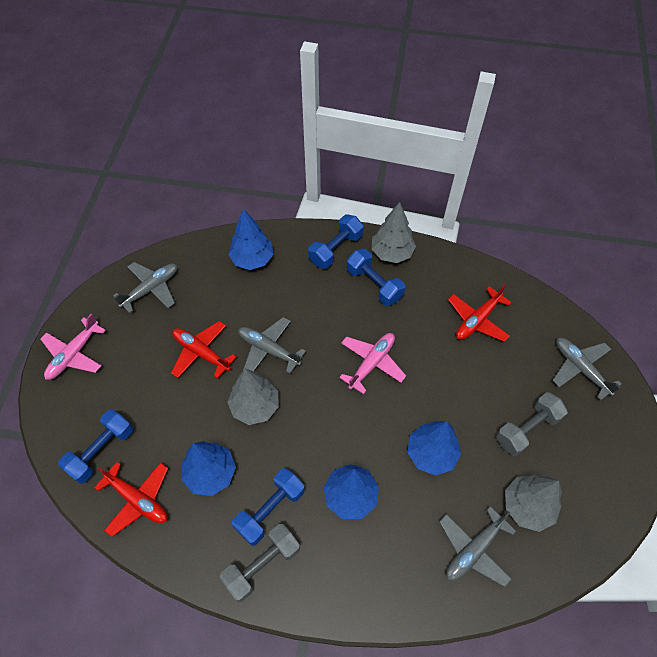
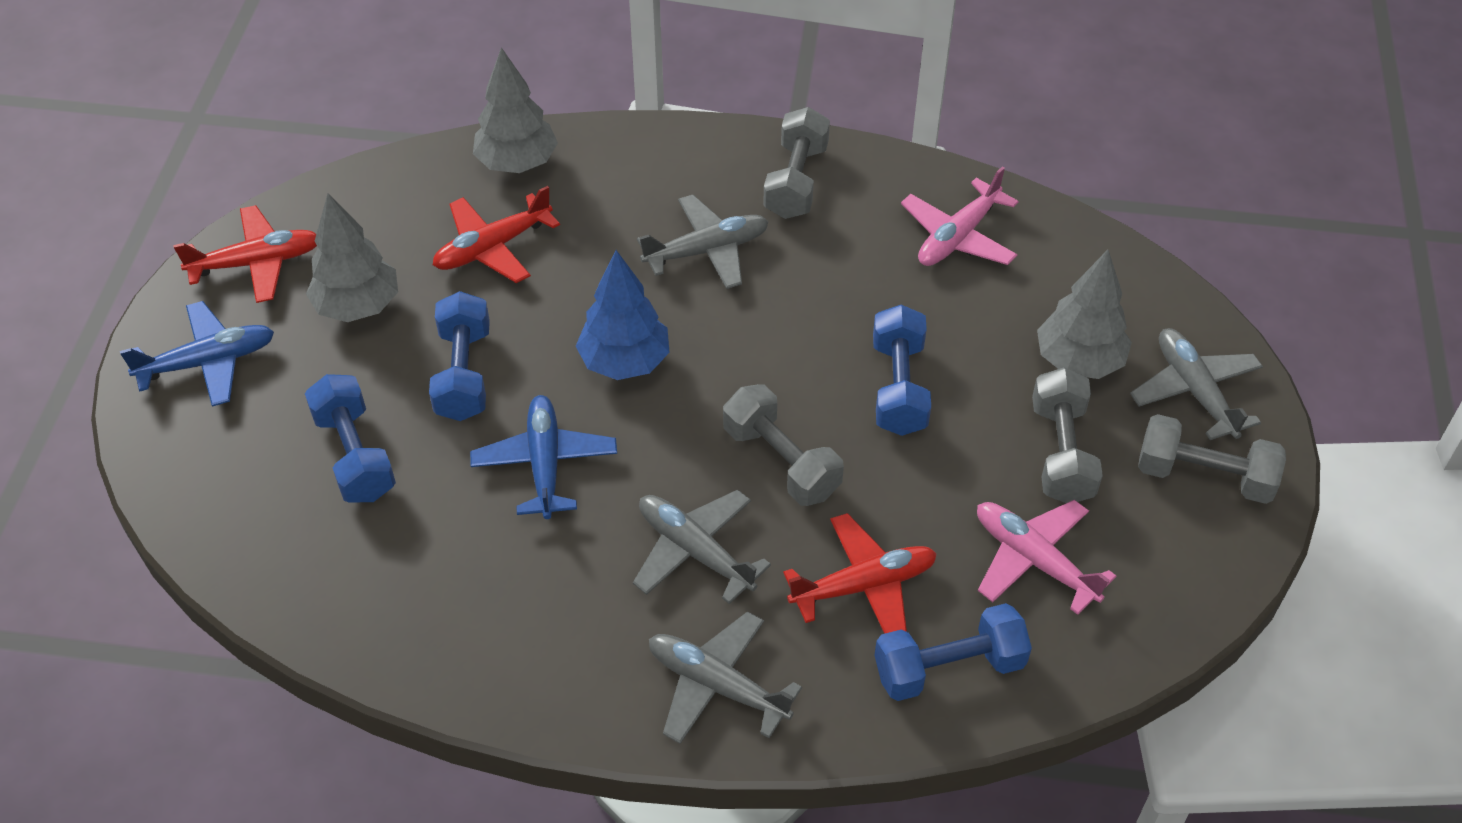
blue plane: none = 0 -> [120,301,274,407] [470,395,617,519] = 2
blue tree: [181,441,236,496] [228,209,274,270] [324,464,379,519] [407,421,461,476] = 4 -> [576,250,670,380] = 1
grey dumbbell: [220,524,300,602] [496,392,568,456] = 2 -> [723,384,844,506] [763,107,830,219] [1032,367,1103,503] [1138,414,1286,504] = 4

